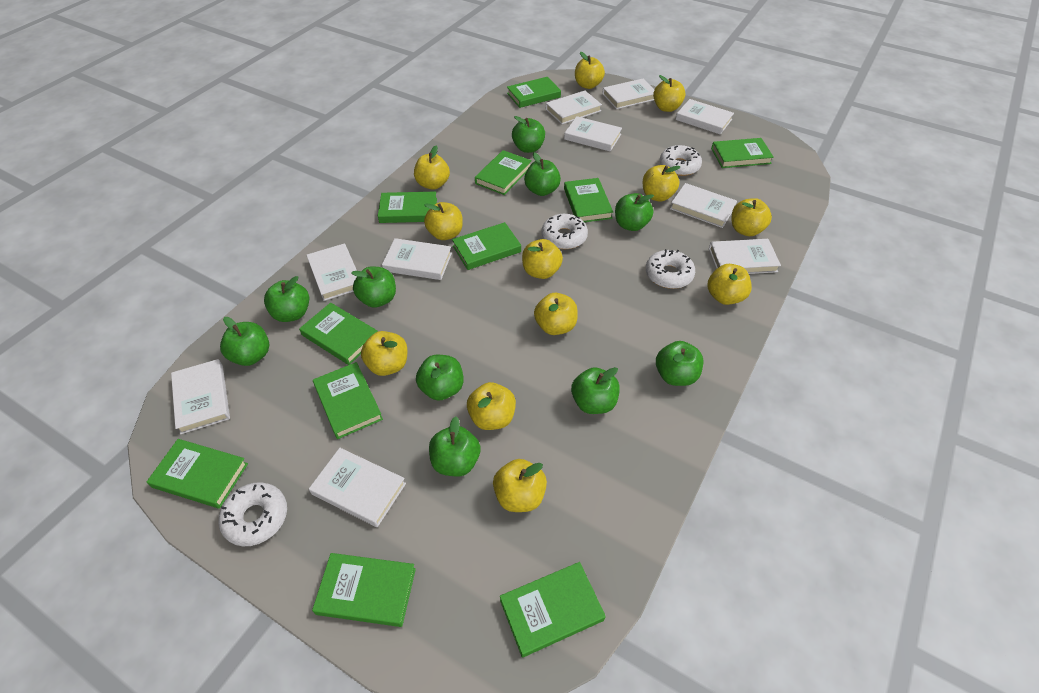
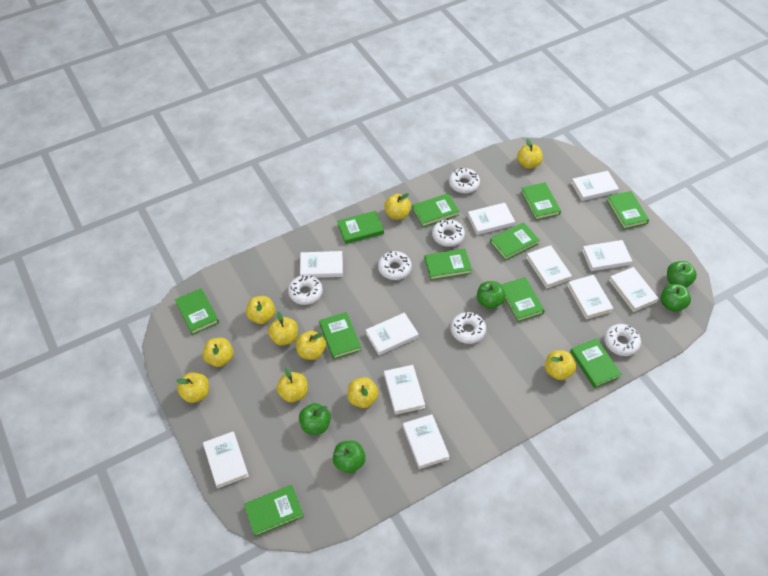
green apple: [220,317,269,366] [264,276,309,322] [351,266,396,308] [416,355,464,401] [429,416,481,476] [512,116,545,153] [524,152,561,196] [571,367,620,414] [615,193,654,231] [656,341,703,386] = 10 -> [299,403,331,435] [333,440,366,473] [477,281,506,309] [660,284,691,312] [667,261,697,288] = 5
white book: [171,359,230,434] [306,243,357,301] [309,448,406,527] [382,238,452,280] [546,91,602,124] [564,116,622,152] [602,79,655,109] [670,183,737,228] [676,99,734,135] [709,239,781,274] = 10 -> [203,431,249,488] [300,251,343,278] [366,312,419,355] [384,365,425,415] [403,414,450,469] [467,203,515,235] [526,245,572,288] [567,275,613,319] [571,171,619,201] [582,240,632,271] [609,267,659,312] = 11
white donut: [218,482,287,546] [542,214,588,249] [646,249,695,289] [660,145,702,176] = 4 -> [288,275,323,305] [378,251,412,280] [432,219,465,247] [449,168,480,193] [451,312,486,344] [604,324,641,356] = 6
yellow apple: [361,331,407,376] [414,145,450,190] [424,202,463,240] [467,382,516,430] [493,459,547,512] [522,239,563,279] [534,293,578,335] [575,52,605,89] [643,165,681,202] [653,75,686,112] [707,264,752,305] [731,198,772,236] = 12 -> [176,373,209,403] [203,338,234,367] [246,296,276,324] [268,311,298,346] [276,367,308,402] [296,331,326,360] [348,377,379,408] [384,193,411,220] [517,138,543,169] [545,350,576,380] = 10

